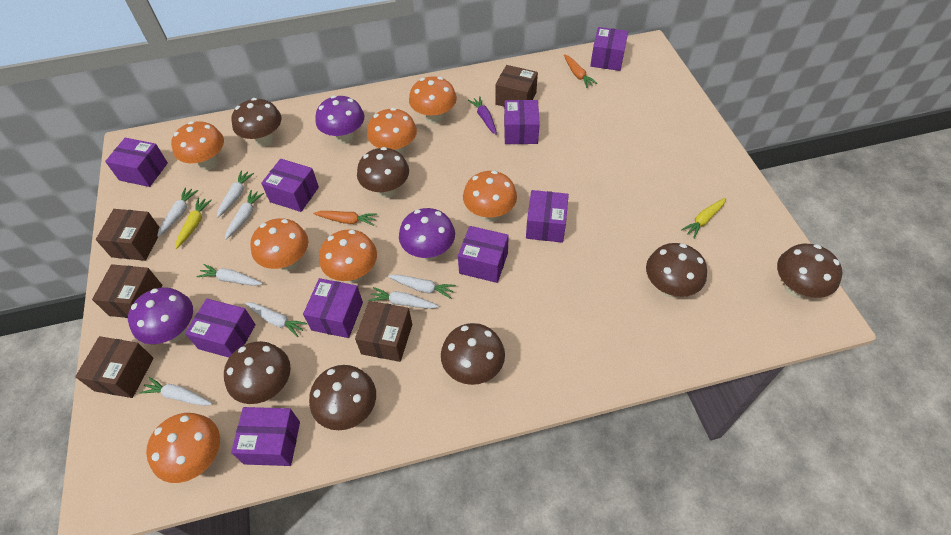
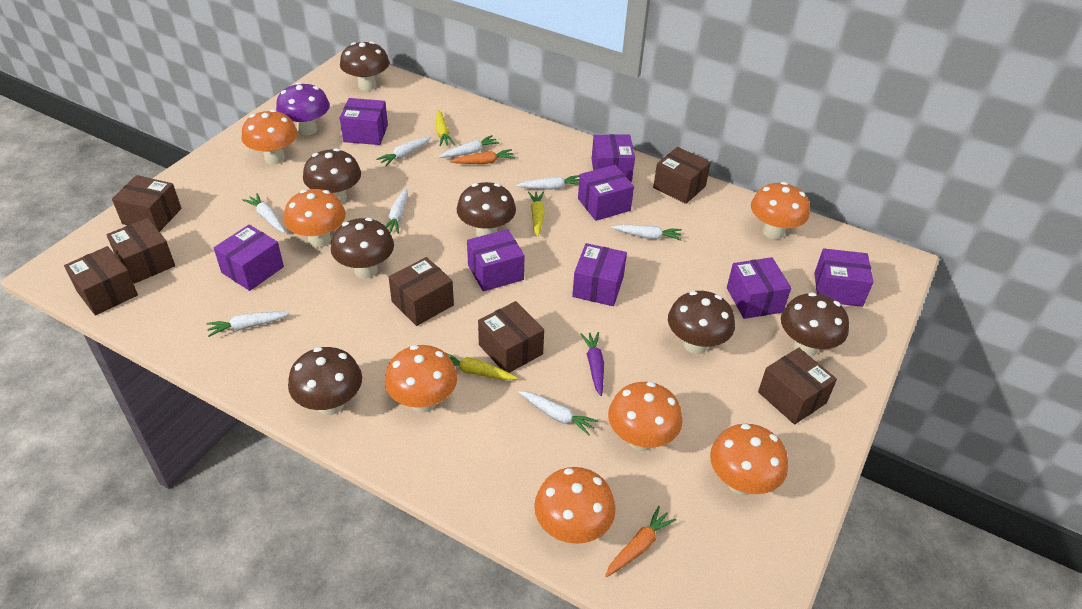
brown box: [75,336,154,398] [92,264,162,318] [96,209,160,261] [355,301,412,362] [495,65,538,107] = 5 -> [64,246,138,315] [106,218,175,284] [112,175,181,232] [389,257,454,326] [478,301,544,373] [653,147,711,204] [758,348,837,425] = 7
purple box: [105,138,168,187] [185,299,256,358] [231,407,300,466] [261,159,319,212] [303,278,363,338] [458,226,509,283] [504,100,540,144] [526,190,569,243] [590,27,628,71] = 9 -> [214,225,284,291] [340,98,388,145] [467,229,525,292] [572,243,627,306] [578,165,634,221] [592,134,635,182] [727,257,791,319] [814,248,873,307] = 8
purple mushroom: [128,287,193,344] [315,95,364,144] [399,208,455,260] = 3 -> [276,82,330,135] = 1
yellow carrot: [175,198,212,249] [681,198,726,239] = 2 -> [436,110,455,146] [446,353,517,380] [528,191,545,237] = 3

